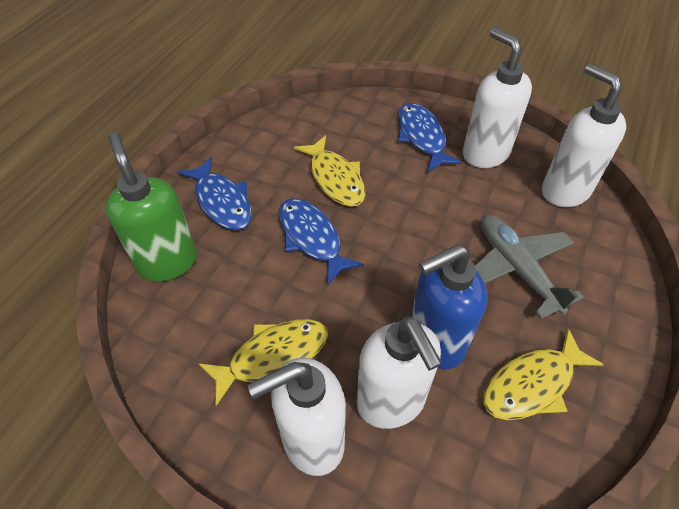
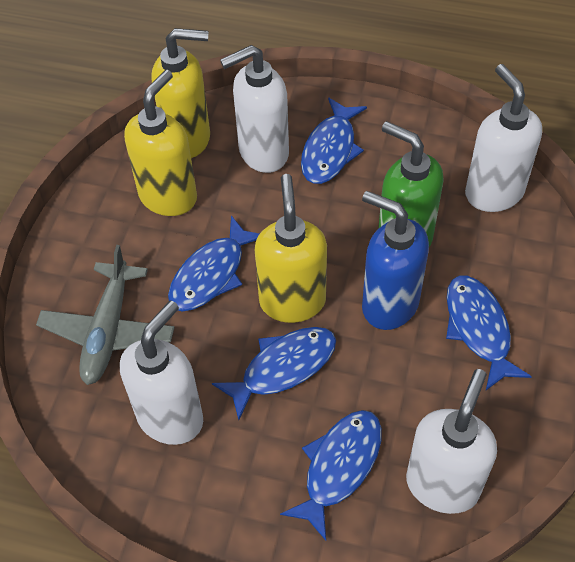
blue fish: [178,157,252,230] [279,198,364,285] [398,103,462,172] = 3 -> [168,215,260,311] [212,327,336,420] [280,410,382,541] [301,98,367,184] [446,276,532,390] = 5
yellow fish: [199,319,328,406] [294,135,365,207] [483,328,604,420] = 3 -> none = 0
yellow soap dispenser: none = 0 -> [124,70,197,216] [152,28,210,158] [255,174,327,323] = 3

